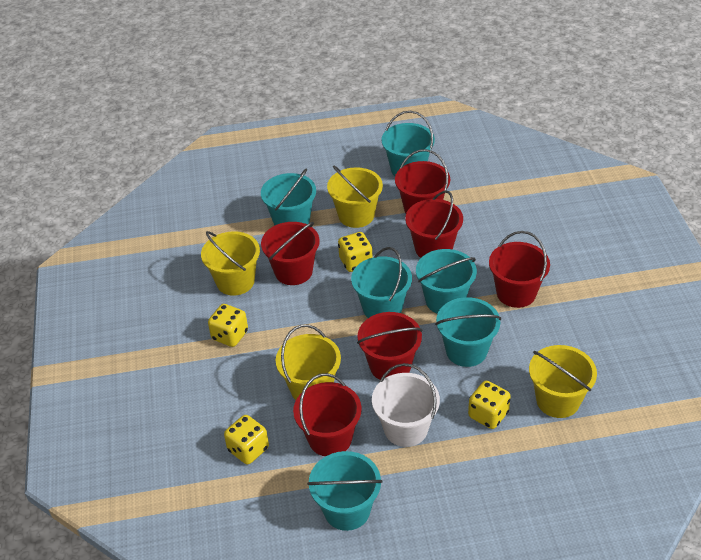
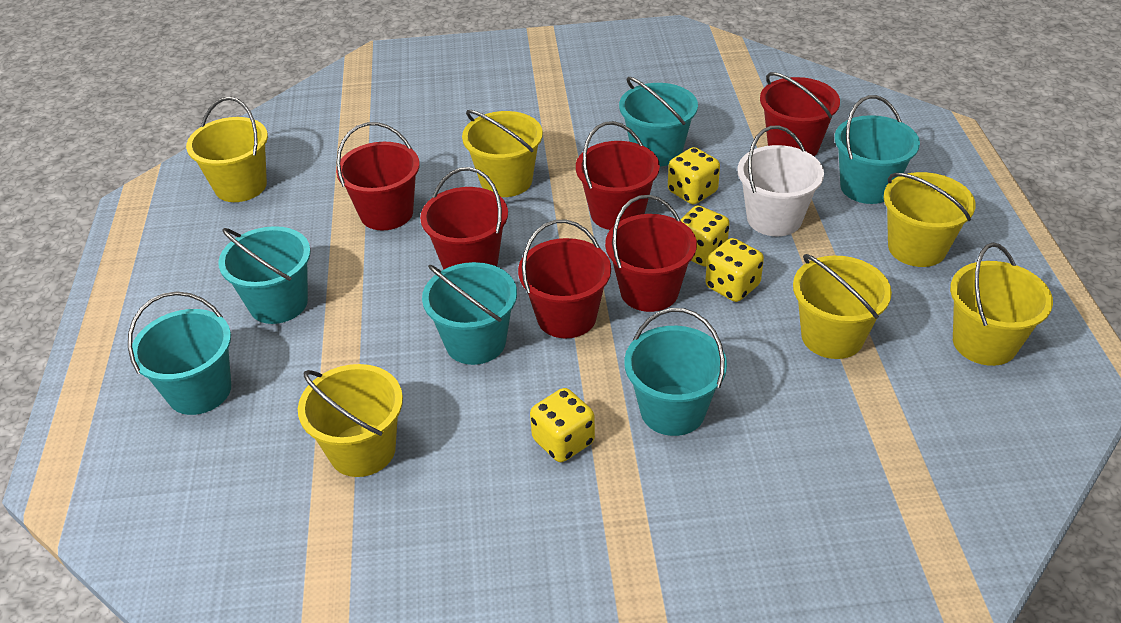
yellow bucket: [201,231,260,296] [276,325,341,400] [327,166,383,228] [529,345,597,418] = 4 -> [186,97,268,202] [298,364,403,477] [462,110,543,197] [793,254,892,359] [883,172,976,267] [950,243,1053,366] = 6

